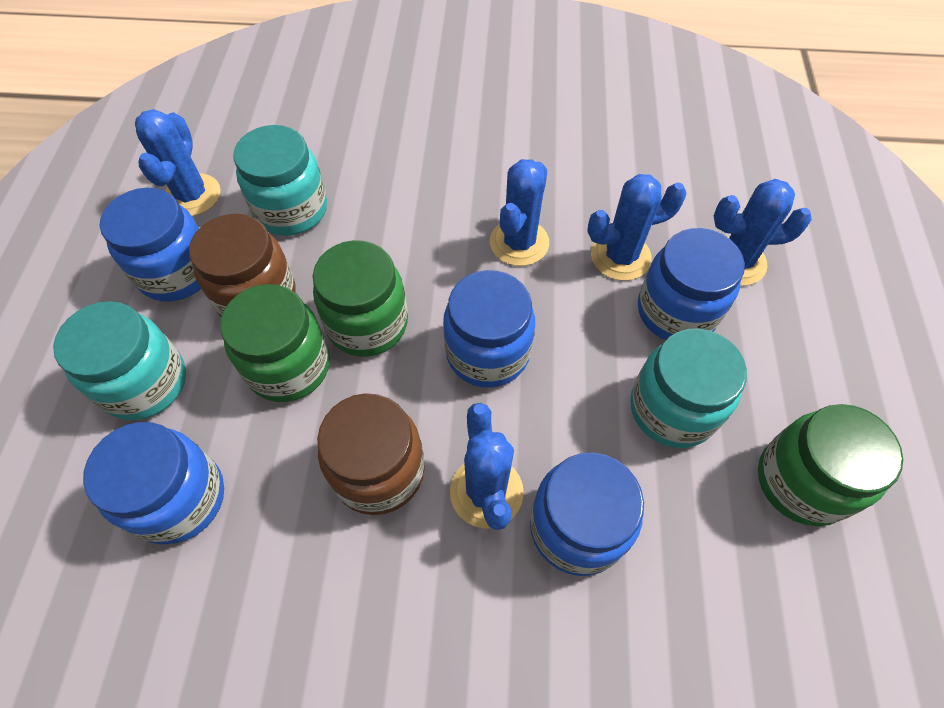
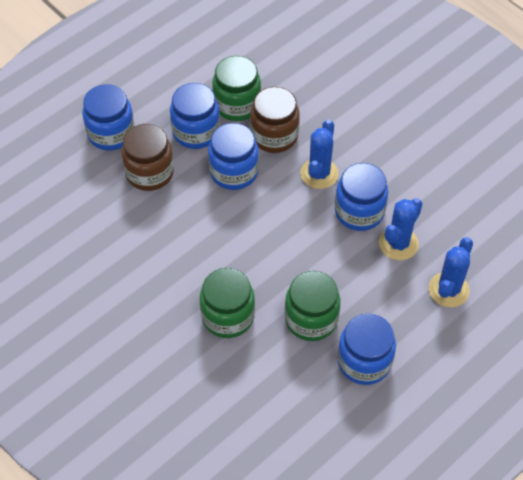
blue cactus: [135,109,221,216] [450,403,524,530] [490,159,549,266] [587,174,686,281] [714,179,812,286] = 5 -> [300,119,339,189] [379,198,423,260] [429,237,473,308] = 3
turquoise jar: [53,301,186,420] [233,125,327,236] [630,328,747,448] = 3 -> none = 0

